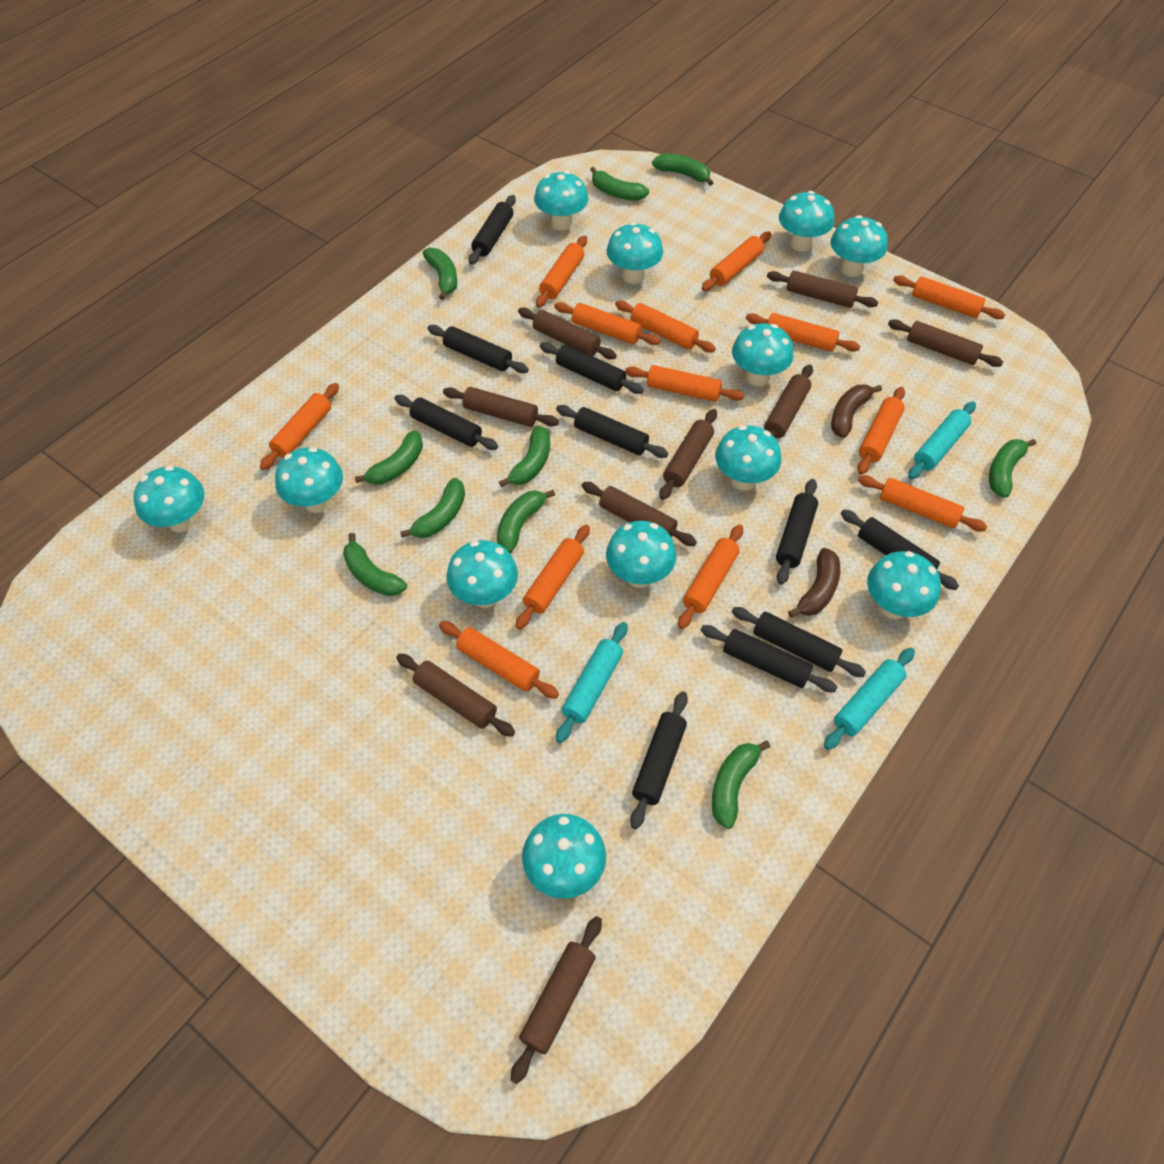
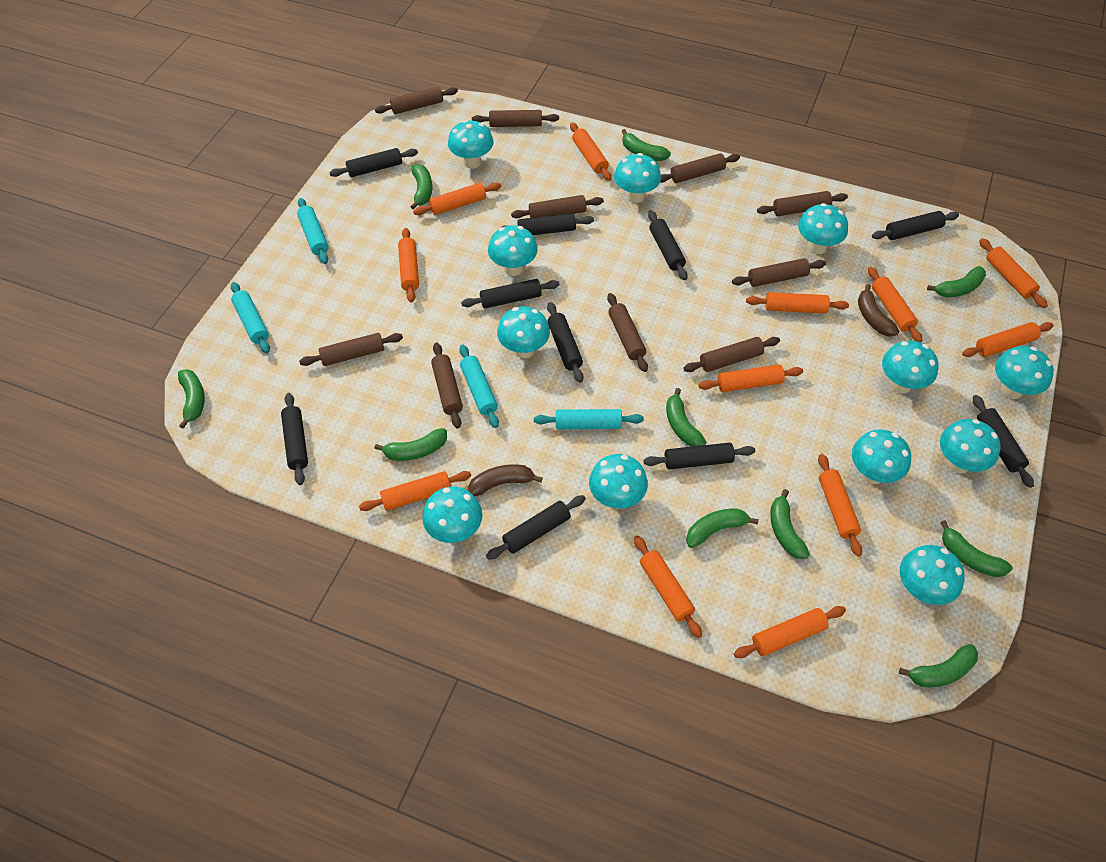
brown rolling pin: [396,653,515,737] [443,387,559,427] [511,916,602,1084] [518,308,617,359] [582,482,697,546] [659,409,717,500] [764,365,813,438] [767,271,878,308] [888,319,1003,367] = 9 -> [299,333,403,366] [375,87,458,114] [431,343,463,429] [472,110,559,127] [511,195,604,219] [607,293,648,372] [660,153,740,183] [683,337,780,372] [732,258,826,287] [757,191,848,216] = 10
orange rolling pin: [260,383,339,470] [439,621,559,699] [516,525,590,629] [536,235,587,308] [554,302,660,345] [615,300,716,353] [625,365,744,402] [678,524,743,629] [702,232,771,291] [746,313,860,352] [858,387,905,475] [858,475,987,531] [893,275,1005,319] = 13 -> [359,471,471,511] [398,228,419,302] [413,182,501,215] [570,123,611,181] [634,536,702,638] [699,364,803,392] [734,606,846,658] [746,292,849,314] [818,454,862,556] [868,267,922,343] [962,322,1054,357] [979,238,1048,308] = 12
turquoise rolling pin: [556,622,628,743] [824,648,915,750] [908,401,976,479] = 3 -> [231,282,270,353] [297,198,329,264] [459,345,499,428] [534,409,644,429] = 4

